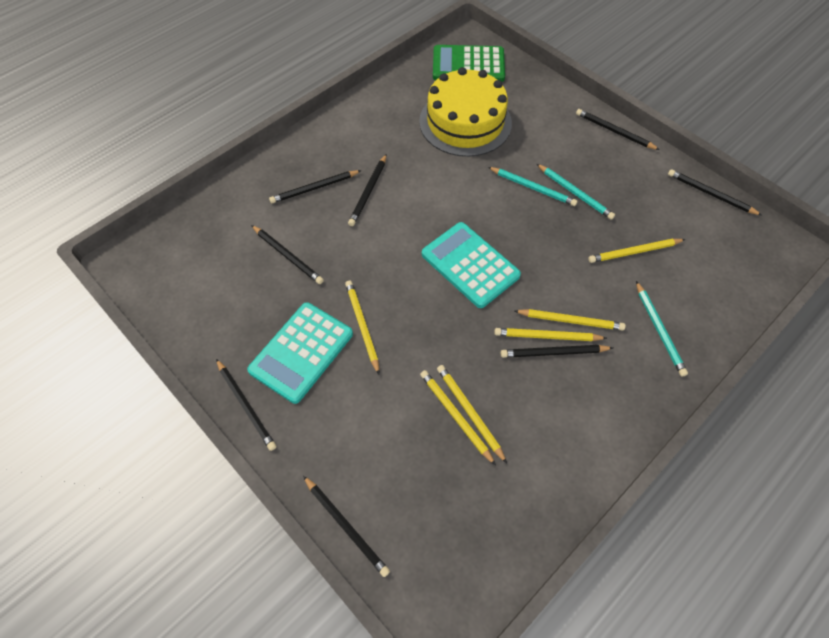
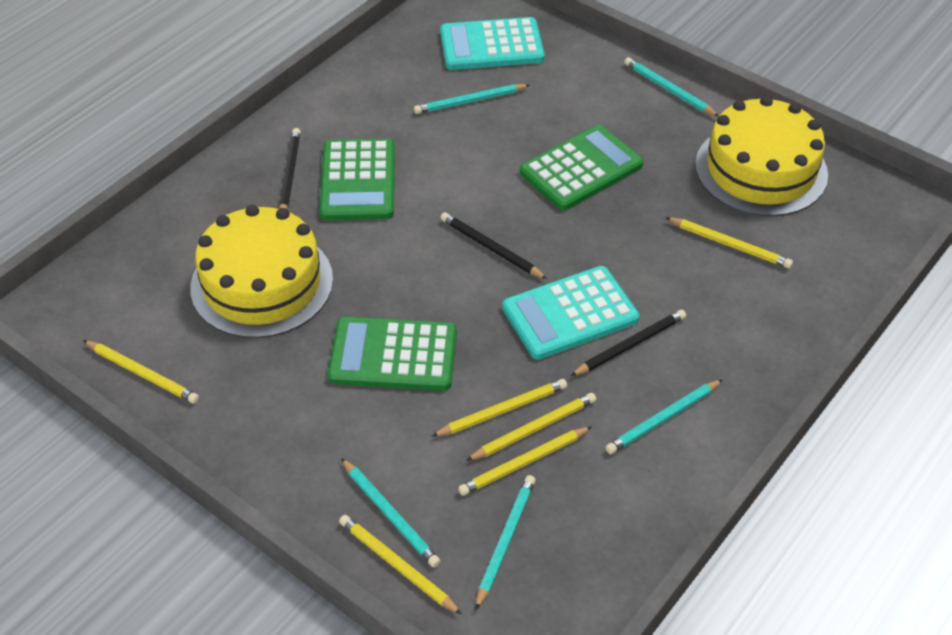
black pencil: [216,359,276,451] [251,225,324,284] [269,170,362,203] [303,476,390,577] [348,154,387,226] [501,345,613,358] [576,109,660,150] [668,169,762,215] = 8 -> [279,128,301,209] [440,212,547,279] [570,310,686,376] = 3
green calculator: [433,45,505,82] = 1 -> [320,138,395,221] [328,317,457,391] [520,125,643,211] = 3
turquoise pencil: [488,167,577,206] [537,164,615,220] [636,281,688,377] = 3 -> [341,458,440,567] [414,84,529,114] [475,475,536,610] [606,379,723,454] [624,57,719,116] = 5
yellow cake: [419,67,512,157] = 1 -> [190,205,333,338] [695,96,828,216] = 2

